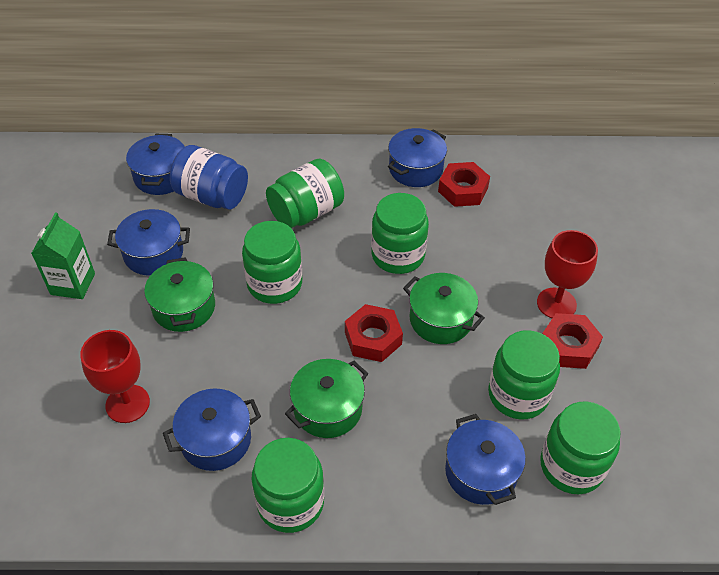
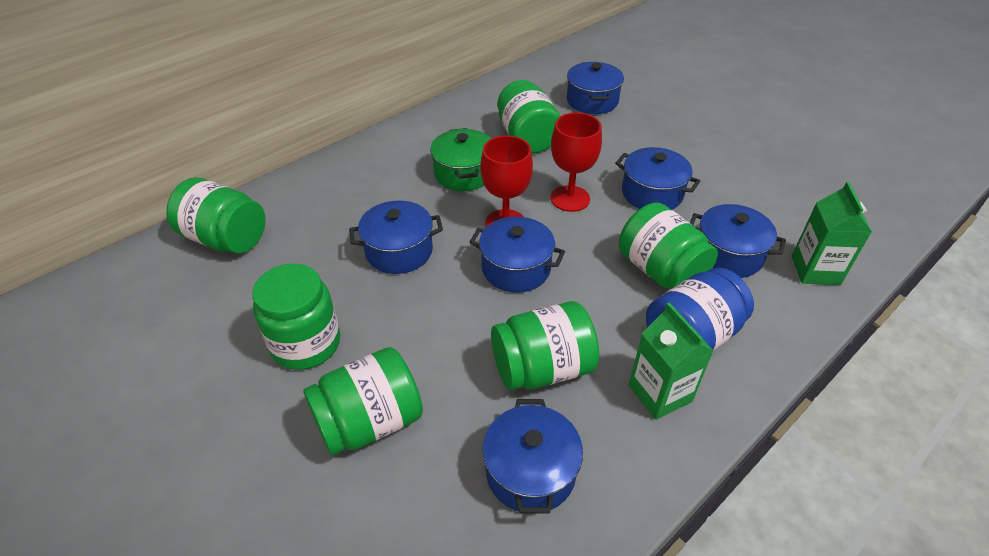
blue pot: [107,209,190,275] [126,134,185,195] [163,389,261,471] [388,128,447,187] [445,414,526,505] = 5 -> [349,201,443,274] [470,217,565,293] [482,399,583,514] [567,62,624,114] [615,147,700,210] [690,204,786,278] = 6
green carton: [31,212,95,299] = 1 -> [629,303,714,420] [792,182,872,285] = 2
green pot: [144,257,215,332] [285,359,368,438] [403,273,485,344] = 3 -> [430,128,491,191] = 1
red nut: [345,304,403,362] [438,162,490,207] [542,313,603,369] = 3 -> none = 0

